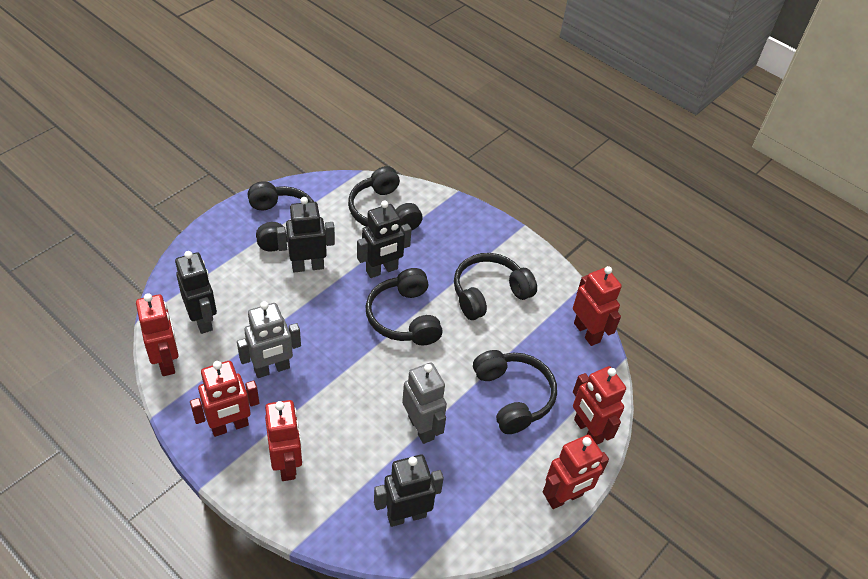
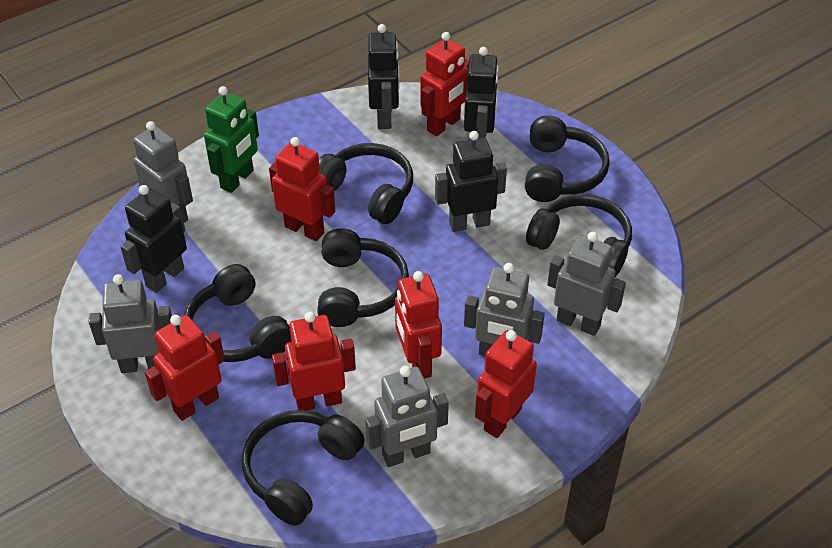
black headphones: [248,181,314,252] [348,166,423,231] [366,268,443,345] [454,253,537,320] [473,350,557,434] = 5 -> [185,264,292,362] [242,410,365,526] [317,228,409,327] [319,143,413,224] [525,115,610,202] [526,194,632,277] = 6
green robot: none = 0 -> [204,86,259,193] = 1
grey robot: [237,301,301,378] [402,363,447,444] = 2 -> [89,274,172,373] [133,121,193,223] [365,366,449,467] [464,263,545,356] [547,232,626,336] = 5

